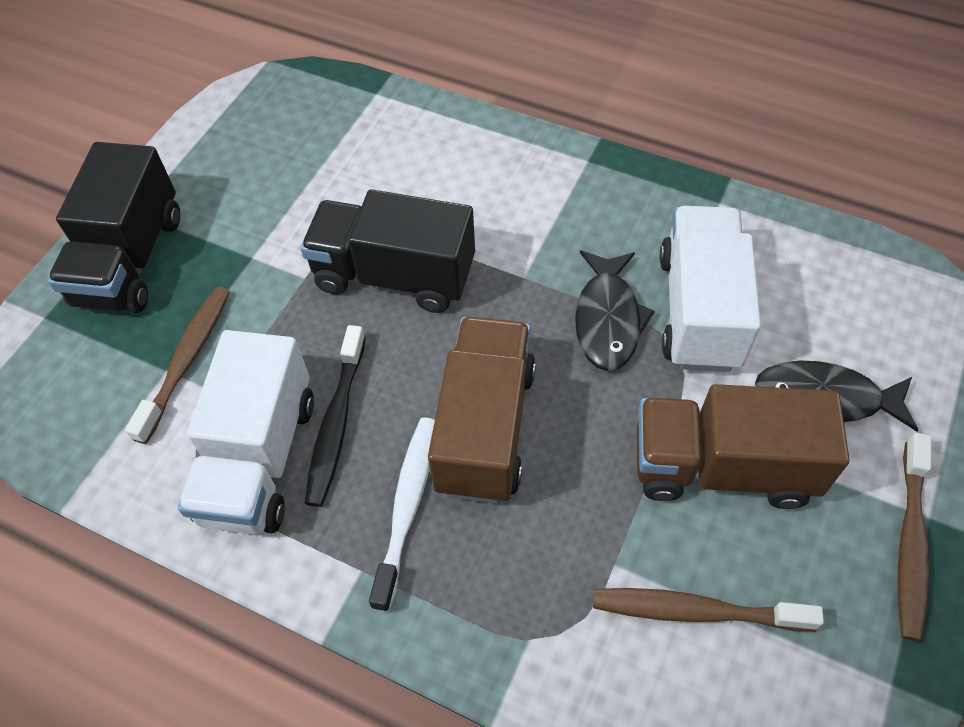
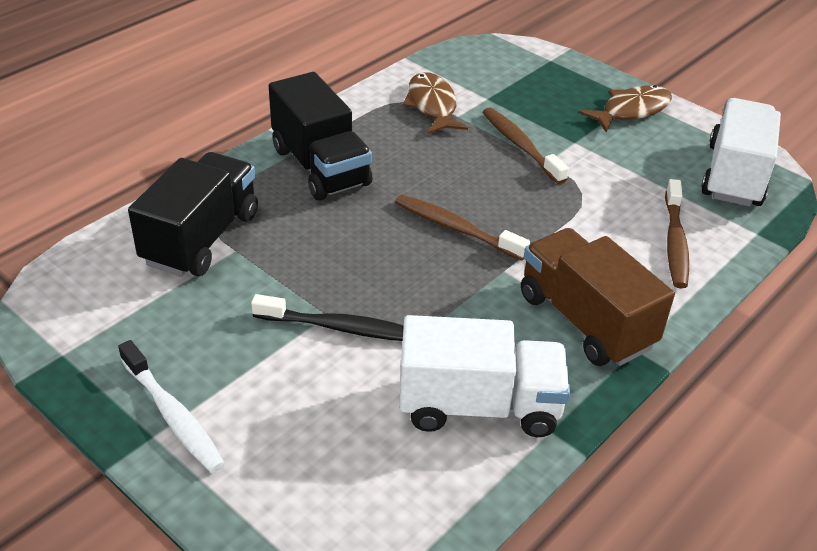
black fish: [575,250,655,371] [755,360,918,432] = 2 -> none = 0
brown fish: none = 0 -> [403,72,468,134] [579,85,672,132] = 2
brown truck: [428,317,536,503] [637,384,849,509] = 2 -> [521,228,675,366] = 1

